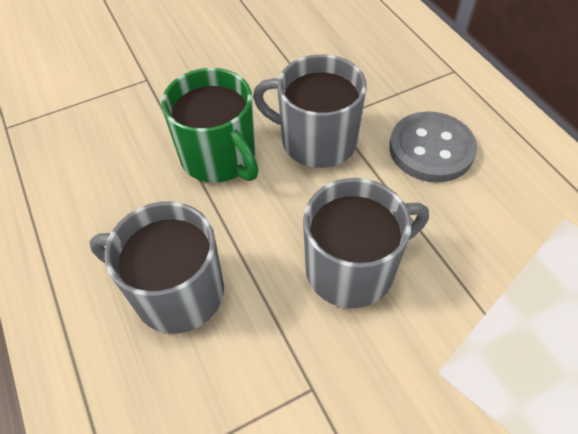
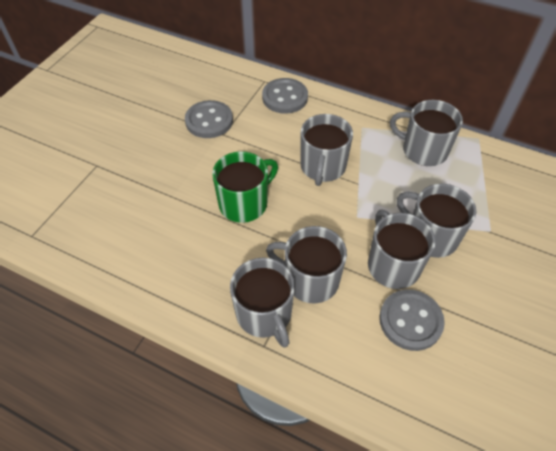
grey button: [389,111,477,182] = 1 -> [185,100,233,138] [262,78,308,114] [379,289,445,351] = 3
grey mug: [90,201,224,334] [253,54,367,168] [303,178,429,308] = 3 -> [230,258,295,348] [266,226,347,303] [300,114,353,186] [368,210,436,289] [390,100,463,166] [397,184,476,258] = 6

